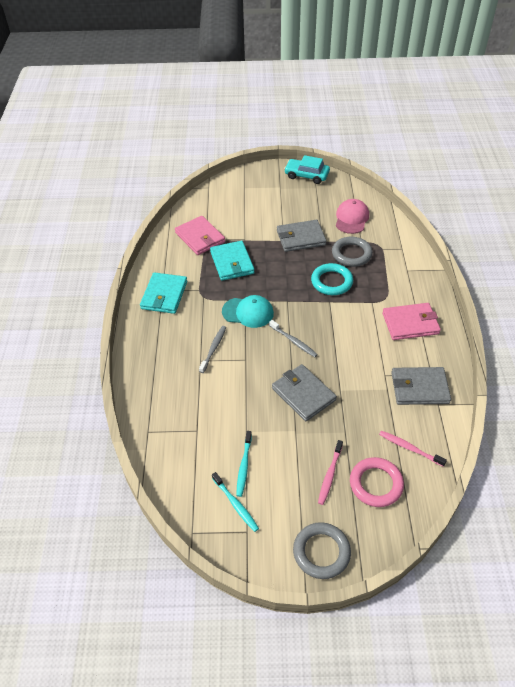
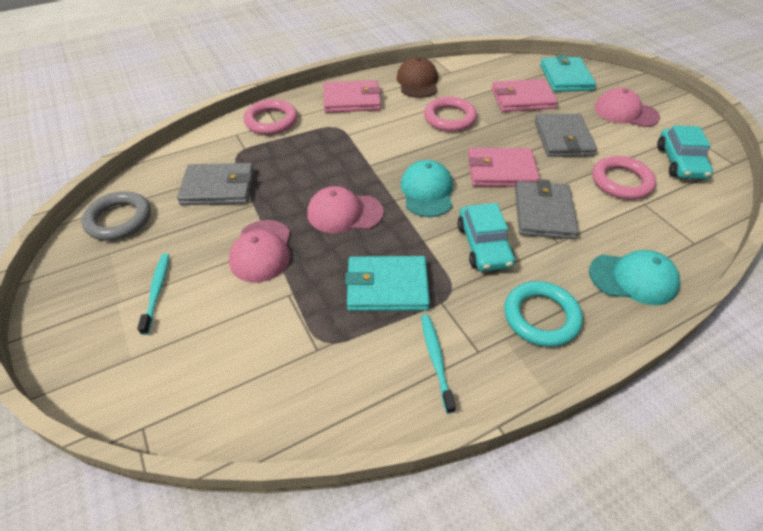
brown cap: none = 0 -> [397,57,438,98] = 1
grey ring: [293,522,351,579] [332,237,373,267] = 2 -> [81,191,151,241] = 1
grey toothbrush: [199,326,226,373] [269,320,318,357] = 2 -> none = 0
pink cap: [336,199,369,234] = 1 -> [229,220,290,283] [307,186,384,233] [594,88,660,127] = 3
pink ring: [350,457,404,507] = 1 -> [244,99,297,135] [424,97,477,132] [592,156,656,200] = 3
pink toothbrush: [318,440,343,505] [379,431,447,467] = 2 -> none = 0
pink wallet: [175,216,225,255] [382,303,441,340] = 2 -> [324,80,381,113] [468,148,540,187] [492,79,558,112] = 3
turquoise cap: [222,295,274,328] = 1 -> [400,160,453,217] [589,250,680,305] = 2
turquoise car: [284,155,330,184] = 1 -> [457,203,515,271] [657,125,713,179] = 2

